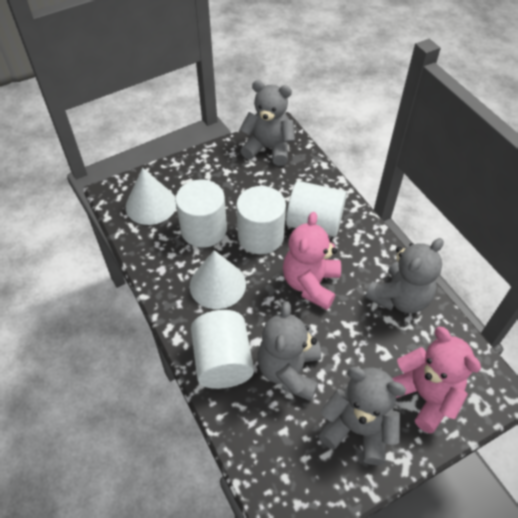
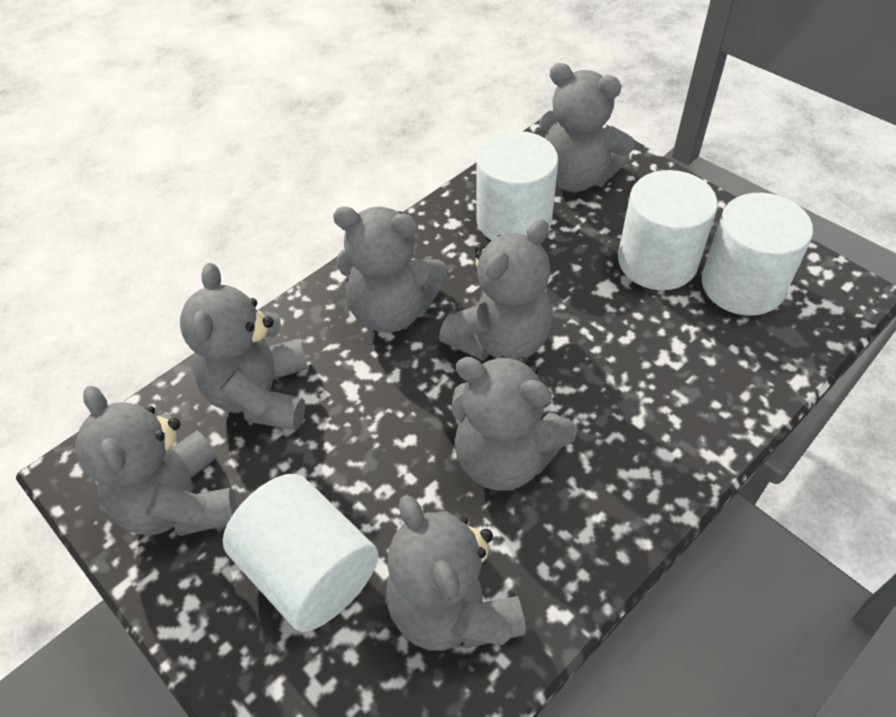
grey teddy bear: [240,80,295,166] [257,301,321,401] [318,367,406,465] [365,238,444,313] = 4 -> [75,386,237,536] [180,263,308,430] [333,207,448,333] [386,495,526,651] [439,219,553,360] [451,356,577,491] [539,63,635,192] = 7
pink teddy bear: [283,212,341,310] [392,326,481,434] = 2 -> none = 0
white cone: [126,168,176,225] [190,250,246,309] = 2 -> none = 0

